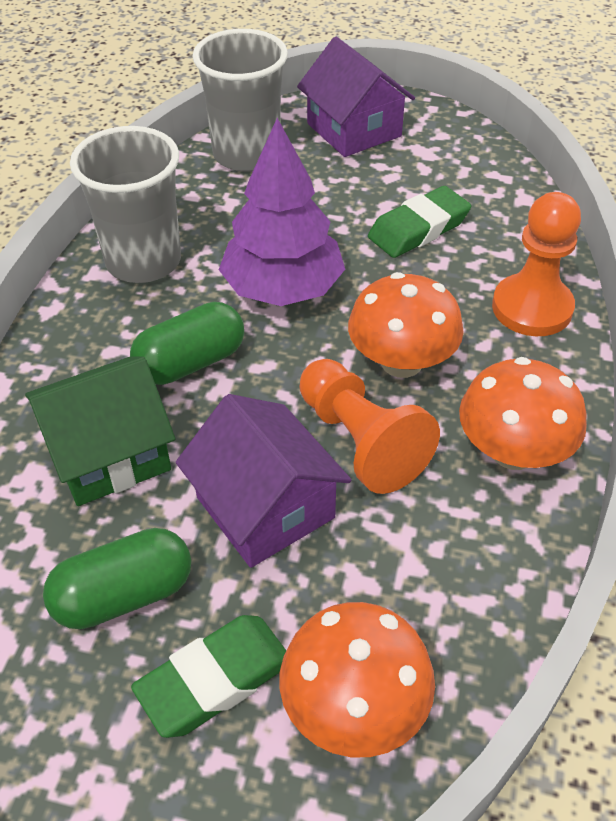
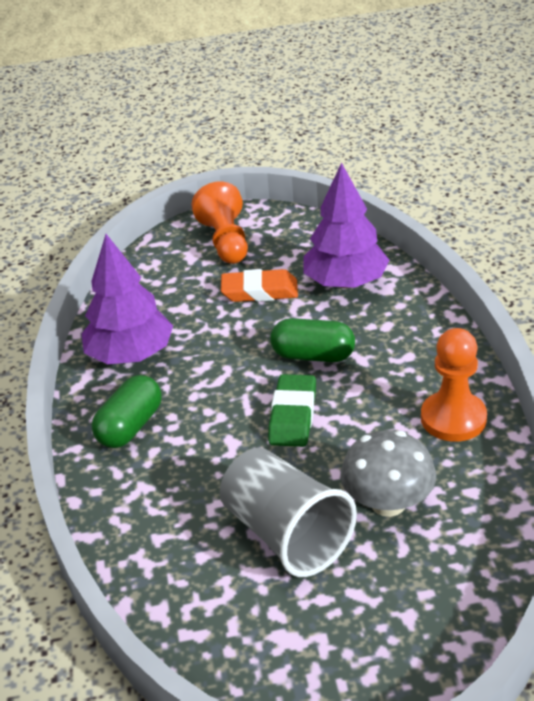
green eraser: [131,615,286,738] [368,186,471,258] = 2 -> [268,374,316,447] = 1
green house: [25,356,175,506] = 1 -> none = 0
grey cup: [70,126,181,283] [192,29,288,172] = 2 -> [220,448,357,577] = 1
grey mushroom: none = 0 -> [340,430,436,517] = 1
orange eraser: none = 0 -> [221,269,298,302] = 1
orange mushroom: [279,602,435,757] [348,272,464,378] [459,357,587,470] = 3 -> none = 0
purple house: [176,394,351,568] [297,37,415,157] = 2 -> none = 0
purple tree: [219,118,345,306] = 1 -> [81,234,173,364] [303,162,390,288] = 2

